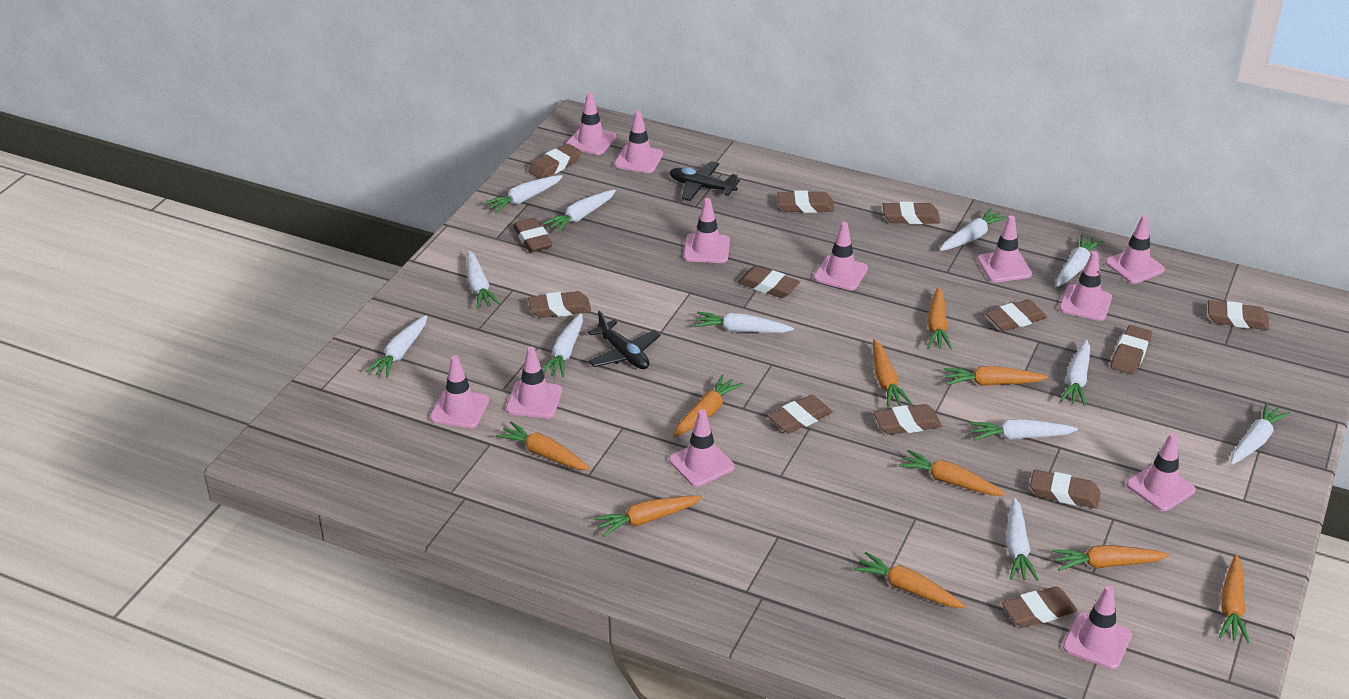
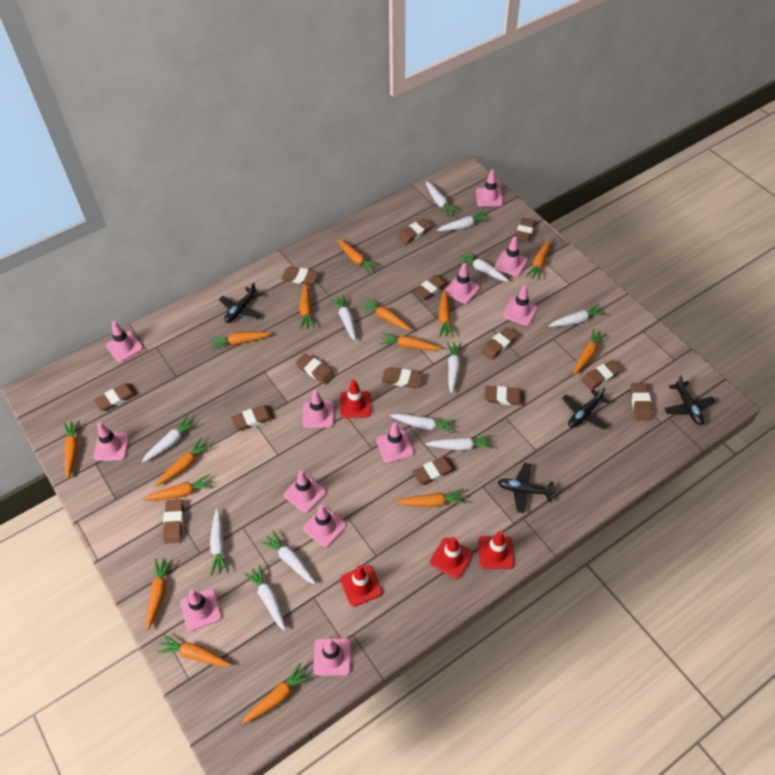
black plane: [588,310,661,369] [670,161,740,201] = 2 -> [219,283,262,323] [498,463,557,513] [562,387,610,430] [664,375,716,425] = 4
brown eraser: [513,218,553,253] [528,144,582,179] [528,291,591,318] [738,266,800,298] [768,395,833,434] [777,190,834,213] [873,404,942,435] [882,202,940,224] [985,299,1047,331] [1001,586,1078,628] [1030,469,1101,508] [1111,325,1152,375] [1208,300,1269,330] = 13 -> [94,383,138,411] [163,500,184,544] [231,405,275,431] [281,267,319,285] [296,353,335,385] [382,367,423,388] [397,218,432,245] [412,457,456,485] [414,275,448,300] [481,327,517,360] [485,386,524,405] [515,218,535,242] [581,360,622,390] [630,383,653,421] = 14
orange carrot: [496,421,590,470] [594,496,703,537] [673,375,743,437] [853,552,965,608] [873,339,912,407] [898,450,1006,495] [927,287,952,349] [944,366,1048,386] [1052,545,1169,571] [1219,555,1249,643] = 10 -> [63,420,80,479] [143,474,213,500] [146,558,172,631] [155,437,212,487] [156,634,232,667] [210,332,272,350] [242,663,312,724] [299,283,315,330] [337,239,379,274] [360,298,412,331] [379,333,441,350] [396,489,466,507] [439,290,454,337] [526,239,551,280] [574,329,607,375] = 15
red traffic cone: none = 0 -> [340,379,371,418] [340,565,383,607] [430,537,473,579] [478,531,514,569] = 4

